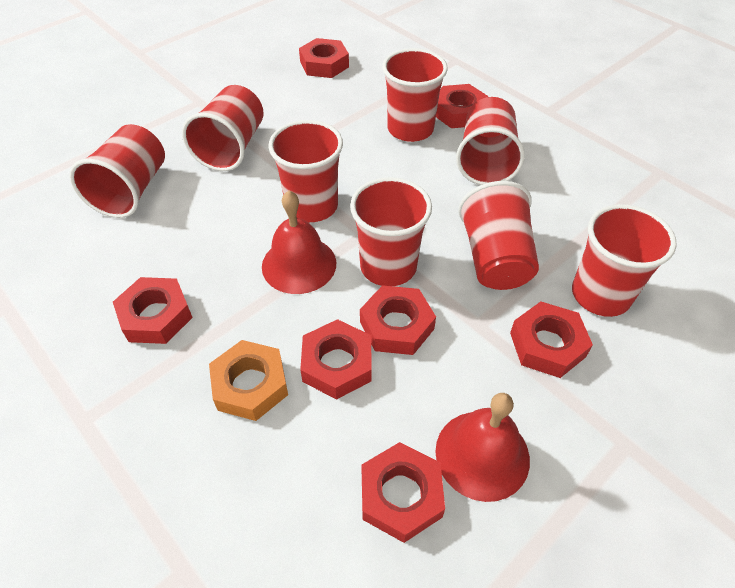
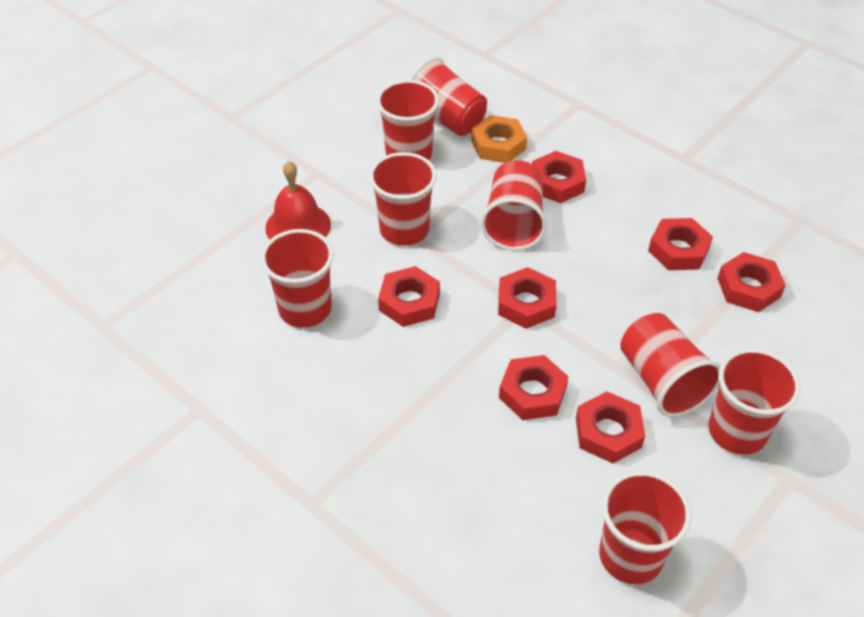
red bell: [262,191,336,294] [435,393,530,502] = 2 -> [265,161,331,240] = 1

